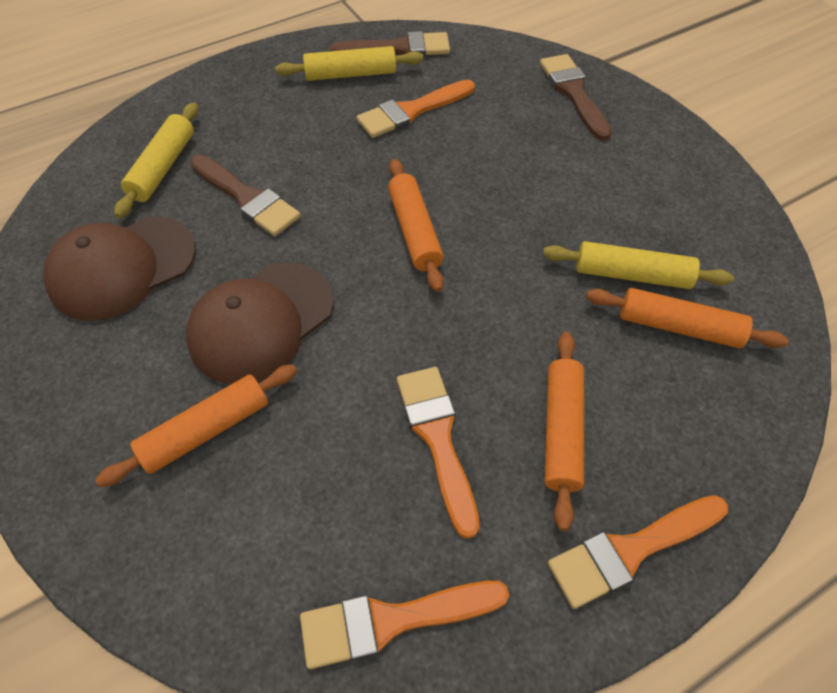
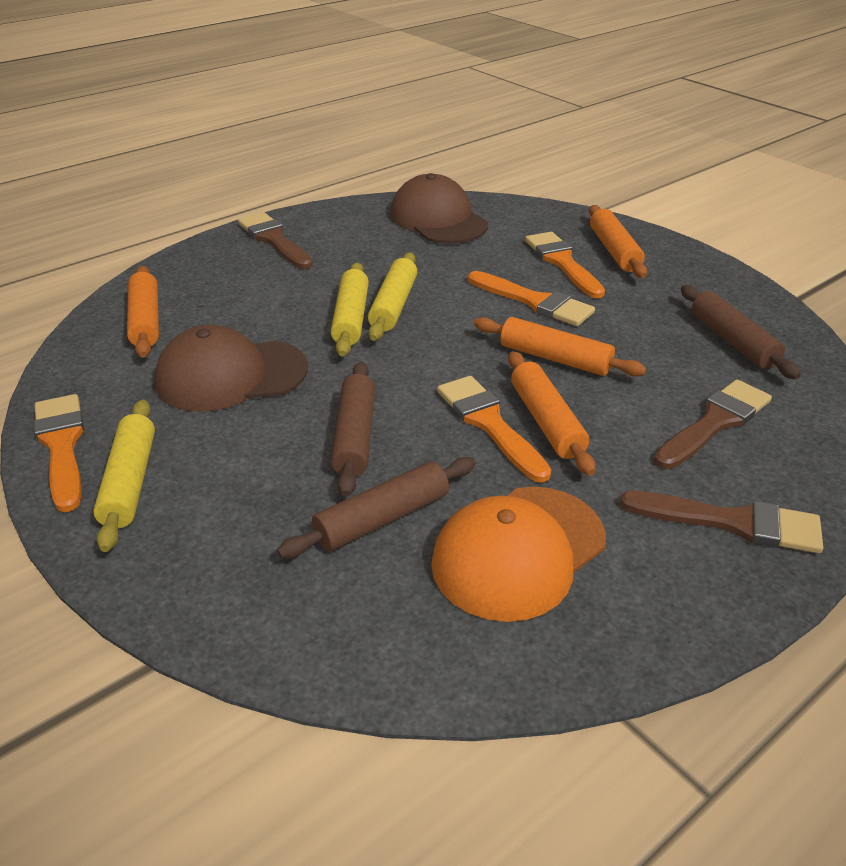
brown rolling pin: none = 0 -> [277,457,476,558] [331,362,375,497] [681,285,801,379] = 3
orange cap: none = 0 -> [431,487,606,622] = 1

